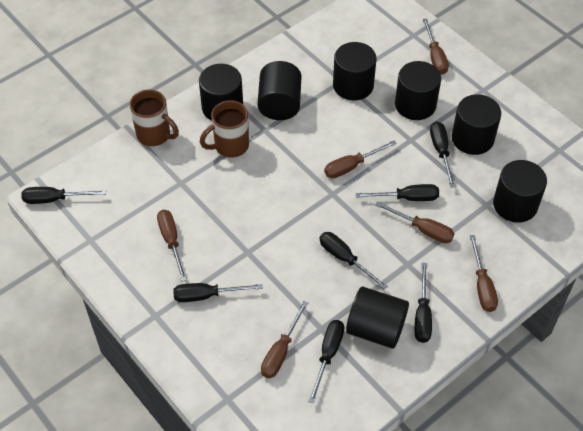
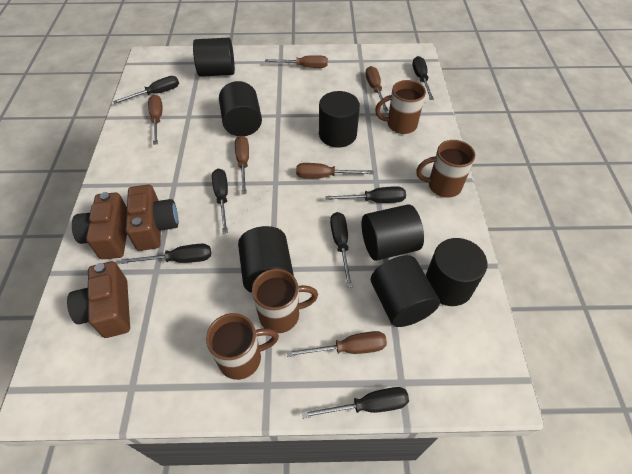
brown camera: none = 0 -> [67,261,130,338] [72,192,127,259] [126,185,178,251] = 3
brown mug: [130,90,179,146] [200,100,249,158] = 2 -> [206,313,279,380] [252,269,318,333] [375,80,426,134] [416,140,475,198] = 4

